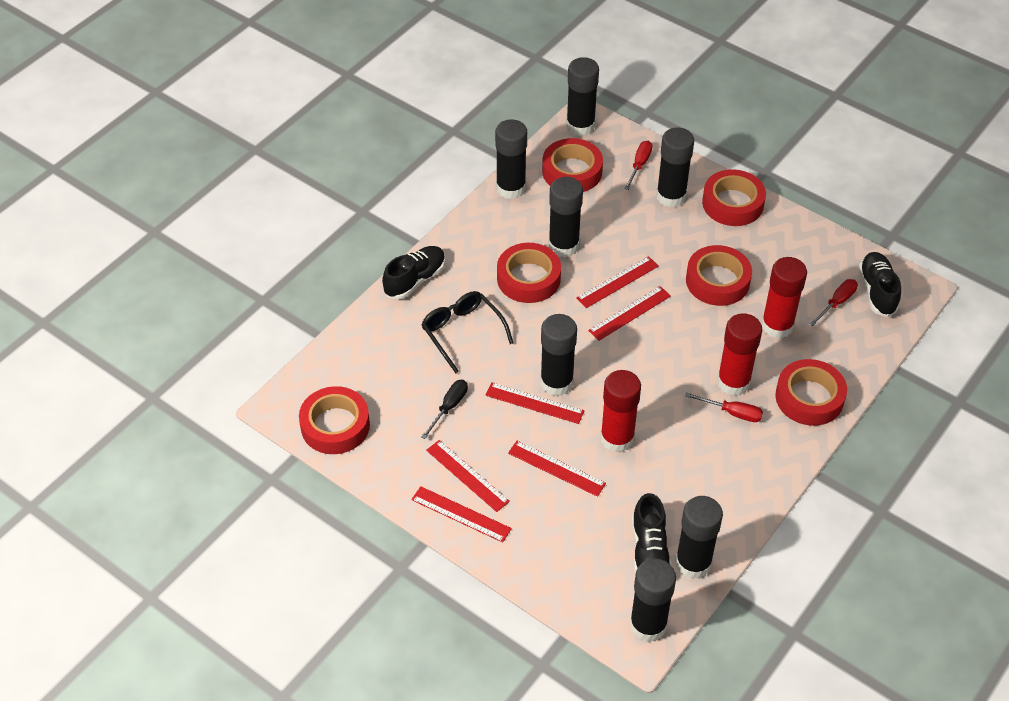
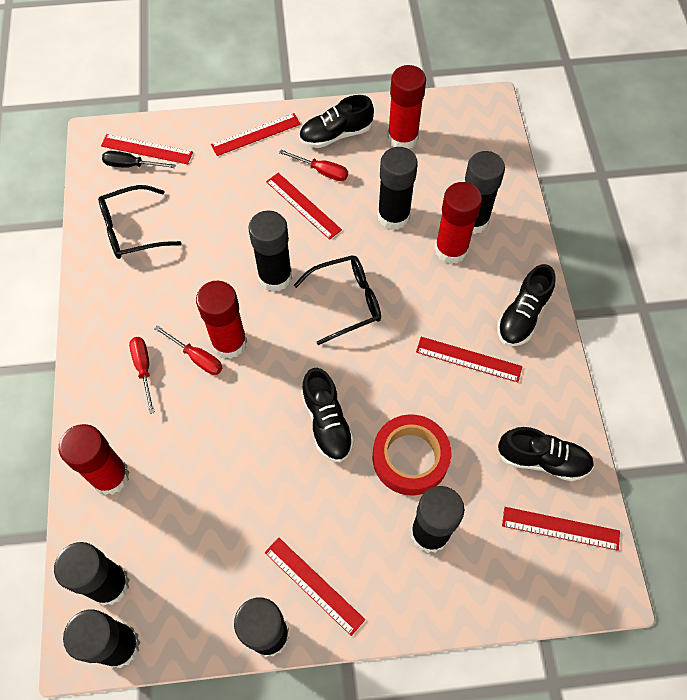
black glasses: [421,291,513,373] = 1 -> [98,185,181,259] [294,255,381,345] = 2
black shoe: [382,246,445,300] [632,493,672,572] [859,252,901,317] = 3 -> [299,95,374,148] [301,368,354,462] [497,264,556,346] [497,427,594,481] = 4
red glue stick: [600,370,641,453] [717,313,762,396] [761,257,807,338] = 3 -> [59,424,130,495] [196,281,247,359] [387,65,426,149] [435,182,482,264] = 4
red tape: [299,386,370,454] [497,243,561,303] [542,138,603,192] [686,245,752,306] [702,169,766,226] [775,359,847,426] = 6 -> [373,414,451,496] = 1

